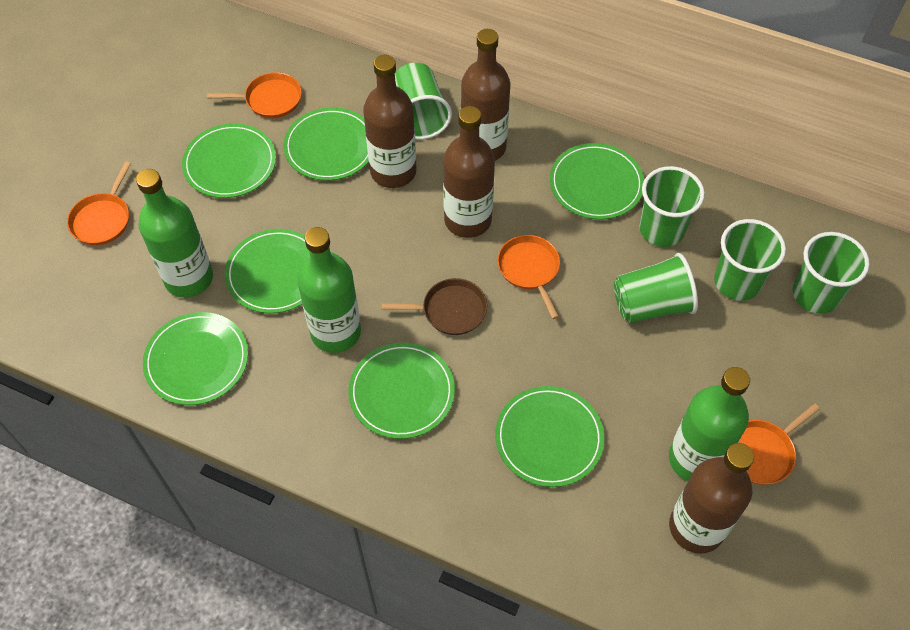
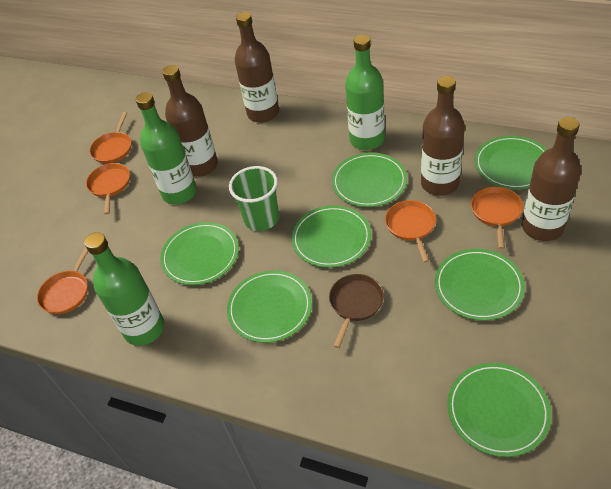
green cup: [395,63,452,139] [614,253,698,323] [639,166,705,247] [714,219,786,301] [793,232,870,314] = 5 -> [229,166,279,231] = 1
orange pan: [67,162,131,245] [207,72,302,118] [497,235,560,319] [738,403,820,485] = 4 -> [37,247,88,314] [86,163,130,215] [89,112,131,164] [385,200,436,263] [471,186,523,249] = 5

